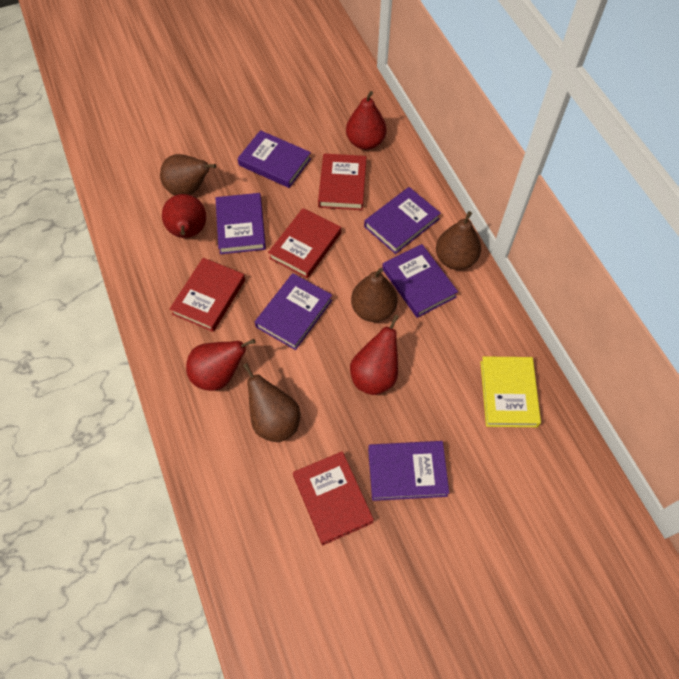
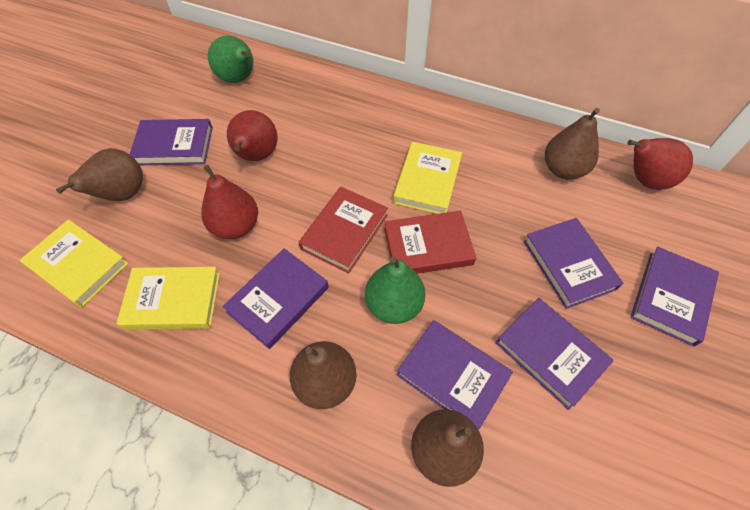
green pear: none = 0 -> [208,36,253,83] [365,256,426,324] = 2
red book: [170,258,245,332] [268,208,341,279] [293,451,374,545] [318,153,367,210] = 4 -> [299,187,388,273] [384,211,476,274] = 2
red pear: [162,194,206,238] [186,339,255,391] [346,91,387,150] [350,315,399,395] = 4 -> [201,165,258,239] [227,110,278,161] [628,138,693,190] = 3
yellow book: [480,356,541,427] = 1 -> [20,219,129,308] [116,267,220,330] [393,142,462,214] = 3

